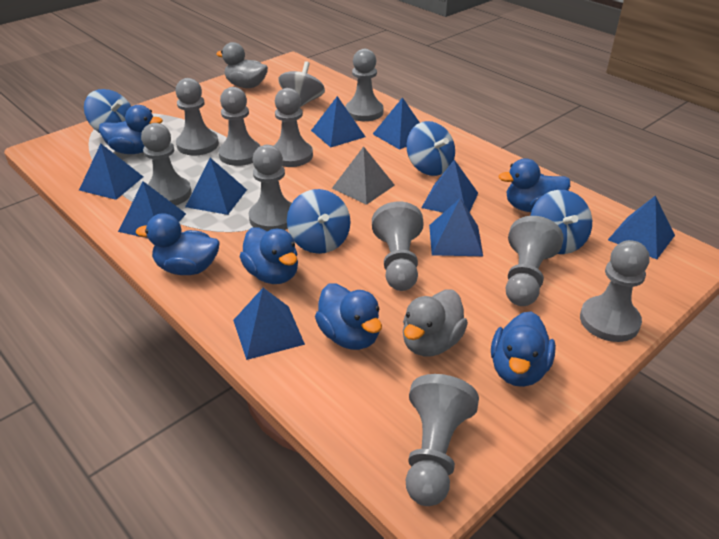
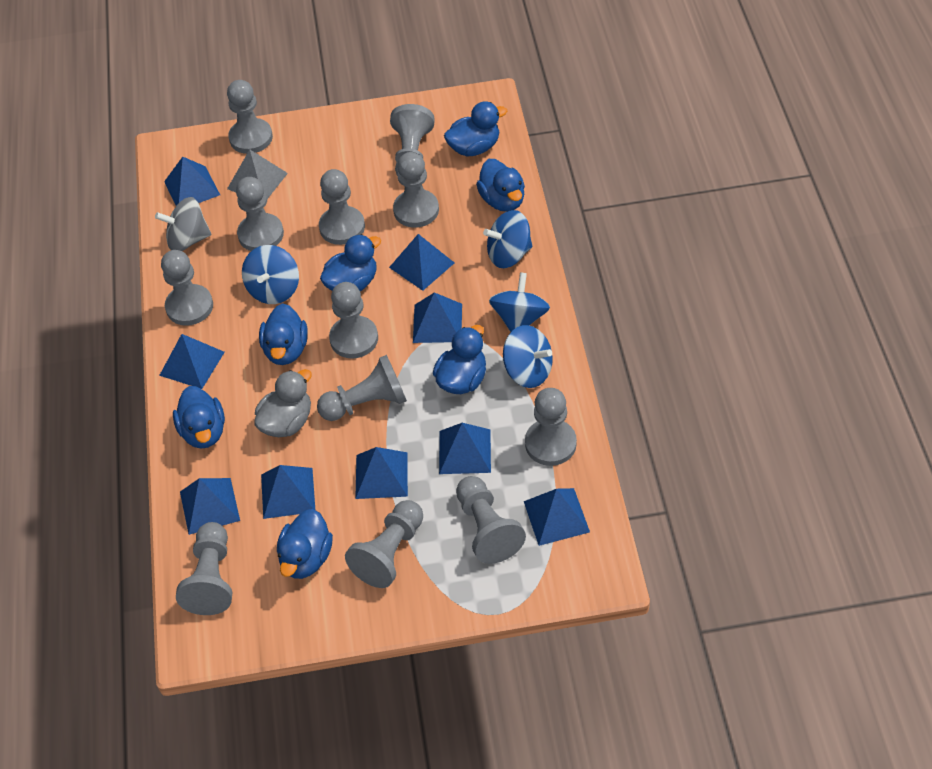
blue duck: [99,105,163,154] [136,213,220,275] [240,228,298,284] [315,284,382,350] [491,312,556,387] [498,158,570,212] = 6 -> [173,386,225,449] [259,303,308,365] [277,509,333,579] [320,234,381,291] [433,325,486,394] [444,101,507,156] [476,159,525,212] = 7
grey duck: [216,42,268,88] [403,290,468,357] = 2 -> [254,369,312,437] = 1
grey pawn: [141,123,192,206] [176,78,219,155] [218,87,260,166] [249,145,292,232] [273,88,313,167] [345,49,384,121] [372,202,424,291] [406,374,479,506] [506,216,564,306] [580,240,650,342] = 10 -> [161,250,213,326] [176,522,233,615] [227,80,273,154] [236,177,284,251] [317,355,407,421] [319,169,365,245] [329,282,378,359] [345,500,423,588] [390,104,435,176] [393,152,439,228] [456,476,526,564] [525,388,577,466] = 12

